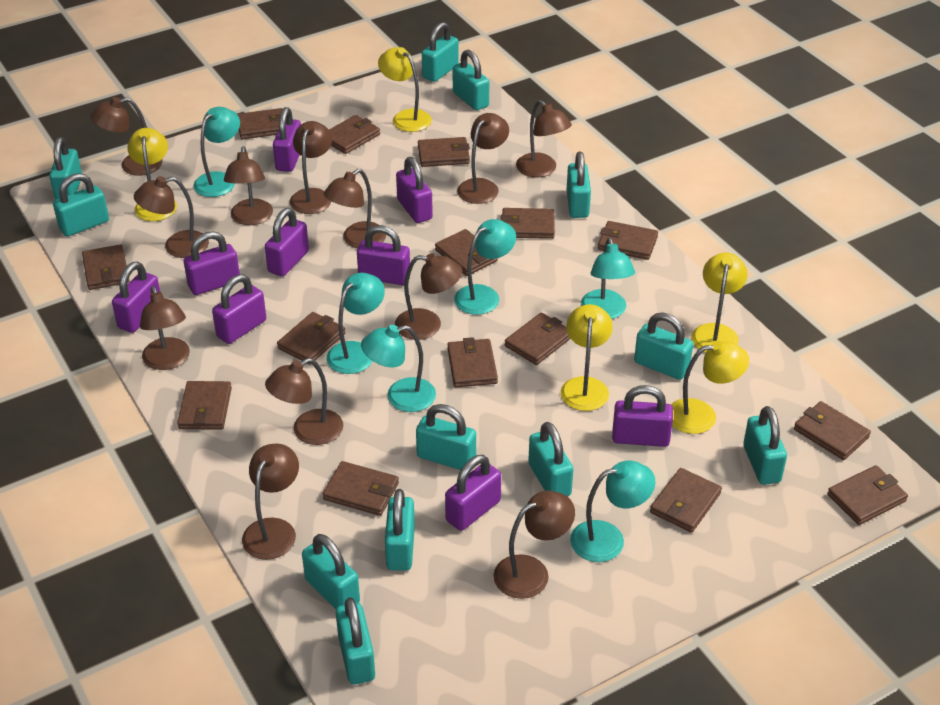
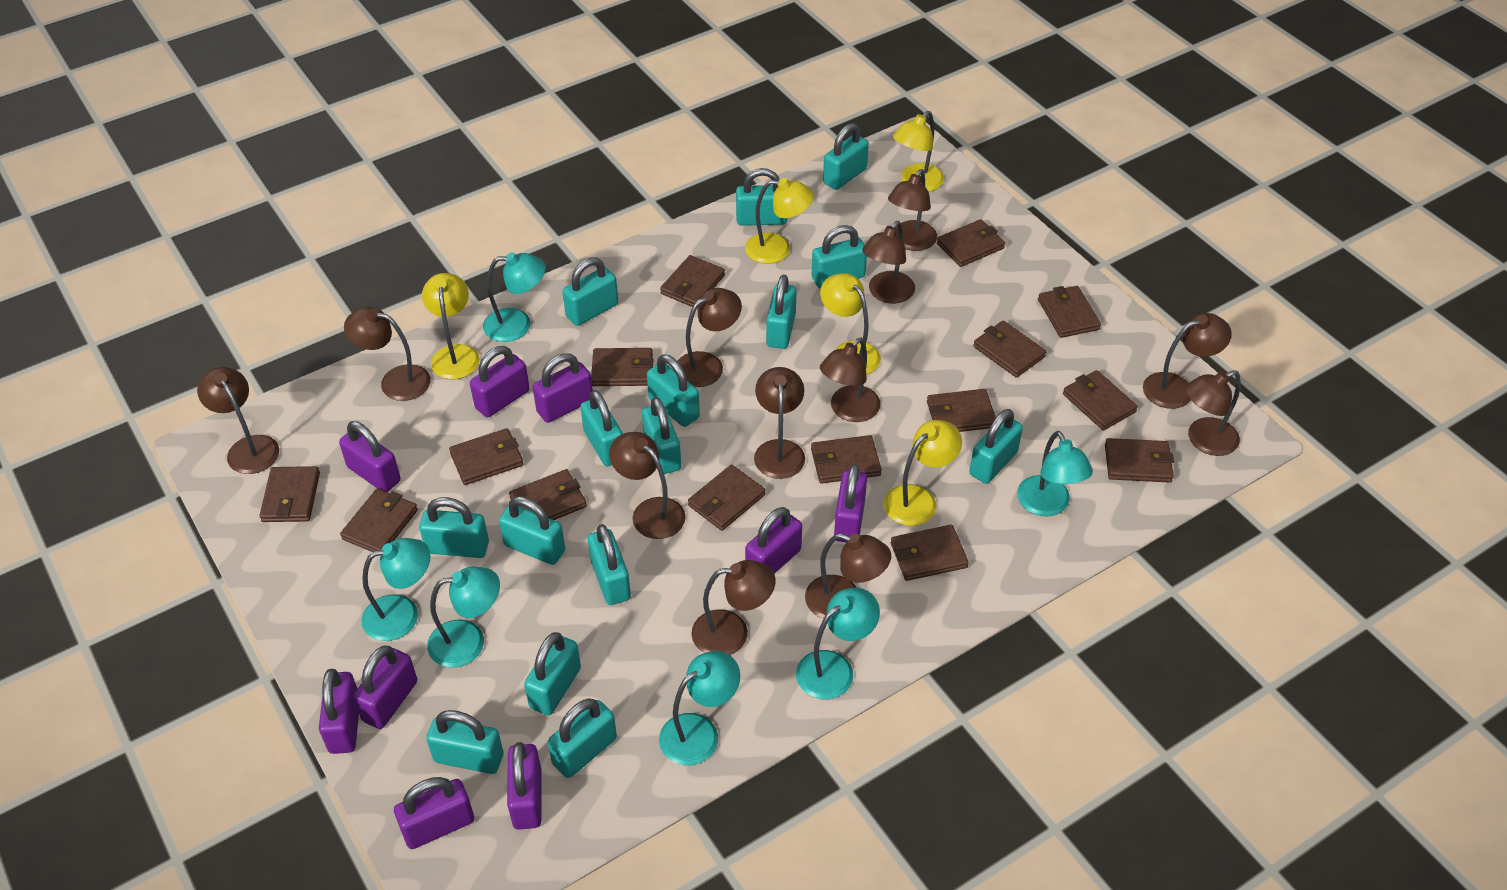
turquoise padlock: [49,137,82,200] [53,173,109,237] [302,534,360,609] [336,597,375,685] [385,489,415,571] [416,404,476,470] [422,22,459,82] [453,49,489,111] [528,422,573,497] [567,152,591,218] [634,312,693,380] [743,406,787,485] = 12 -> [419,497,489,558] [426,710,504,774] [499,496,565,565] [524,632,581,716] [548,699,617,778] [562,257,618,326] [580,390,623,467] [588,524,631,605] [642,397,681,474] [647,354,700,427] [736,168,788,226] [766,275,797,349] [812,225,867,288] [823,123,869,190] [969,409,1023,484] = 15

